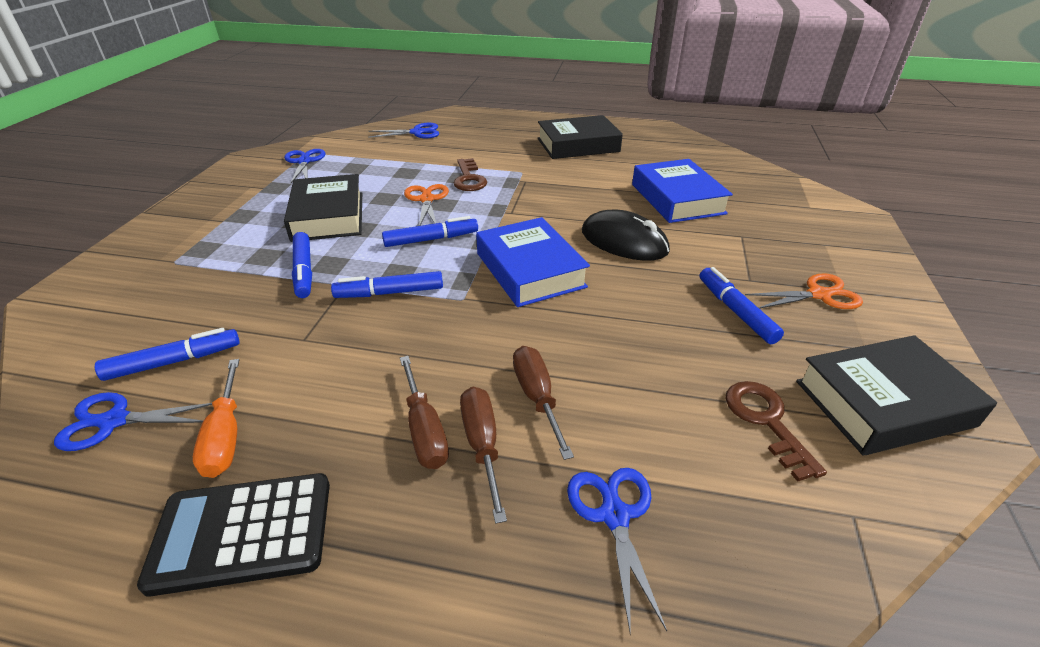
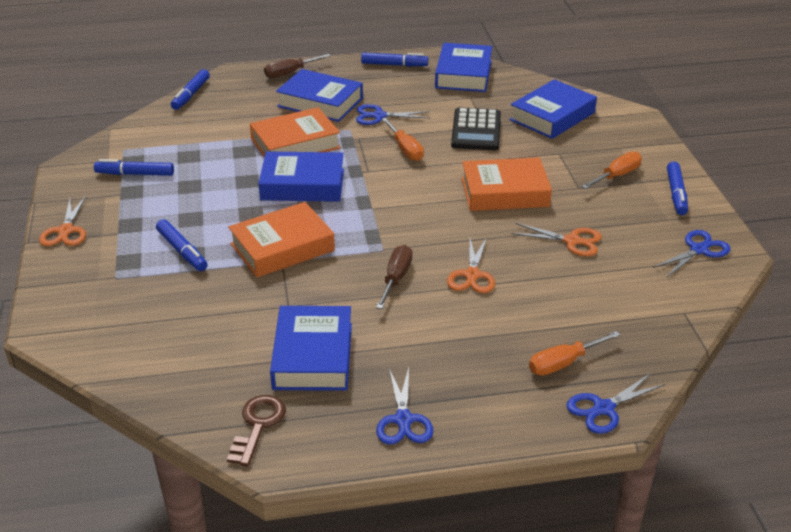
black book: [284,174,362,242] [538,115,623,159] [796,335,997,455] = 3 -> none = 0
black mouse: [582,210,670,261] = 1 -> none = 0
blue book: [476,217,590,307] [632,159,733,223] = 2 -> [258,151,344,202] [270,306,352,391] [276,69,363,122] [435,43,492,92] [510,79,597,139] = 5
brown key: [454,158,487,191] [725,381,827,482] = 2 -> [227,395,286,467] = 1
brown screwdriver: [400,356,449,469] [460,387,507,524] [513,346,574,460] = 3 -> [264,54,331,78] [376,245,412,309] = 2
orange book: none = 0 -> [228,202,335,278] [250,107,341,157] [462,157,552,211] = 3
orange scissors: [404,184,449,226] [745,273,863,309] = 2 -> [39,196,86,246] [447,237,495,293] [511,223,602,256] = 3
orange screwdriver: [193,359,239,478] = 1 -> [382,118,424,161] [529,331,621,376] [581,151,642,189] = 3

